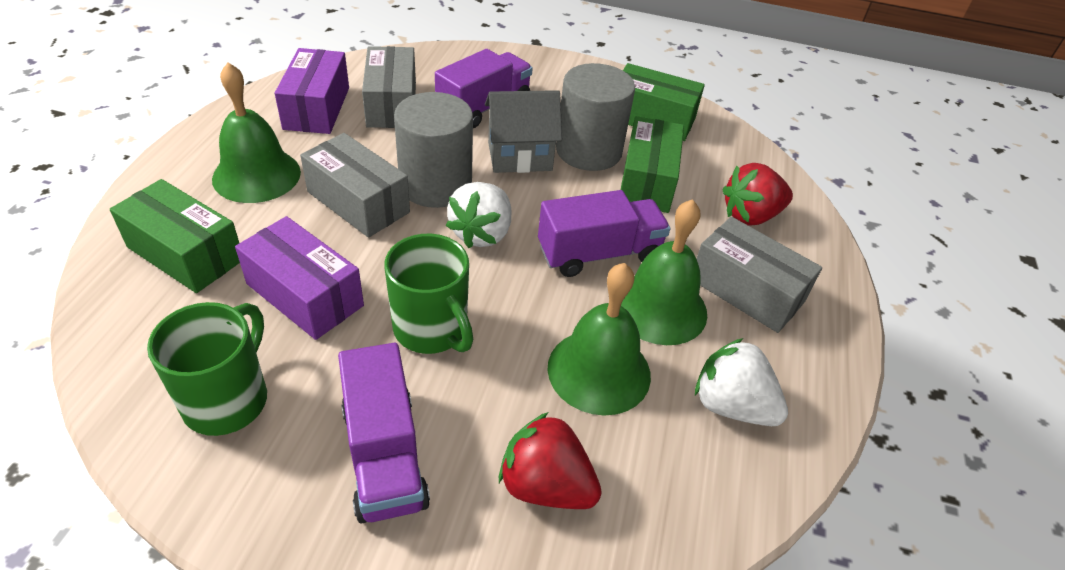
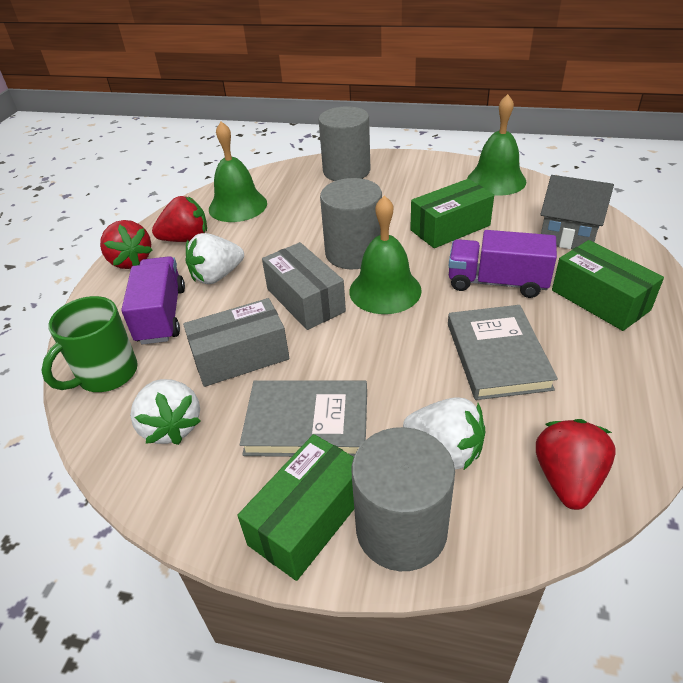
green mug: [147,302,267,436] [384,234,473,354] = 2 -> [41,296,138,392] = 1
grey book: none = 0 -> [240,380,367,457] [448,305,558,400] = 2
grey box: [300,133,410,238] [362,46,416,128] [696,217,822,333] = 3 -> [183,298,289,387] [262,242,346,330] = 2
grey cylinder: [394,92,473,208] [556,63,635,171] = 2 -> [319,106,370,181] [320,178,382,269] [351,427,455,571] = 3
purple box: [235,216,364,340] [275,48,349,134] = 2 -> none = 0
purple truck: [338,343,430,523] [435,49,533,128] [538,190,670,277] = 3 -> [121,256,185,345] [449,230,557,298] = 2
red strawberry: [499,412,602,509] [722,163,793,225] = 2 -> [100,220,153,269] [152,196,207,242] [536,419,616,510] = 3
white strawberry: [446,182,511,248] [695,338,788,426] = 2 -> [130,379,201,445] [186,233,244,284] [403,397,485,471] = 3

